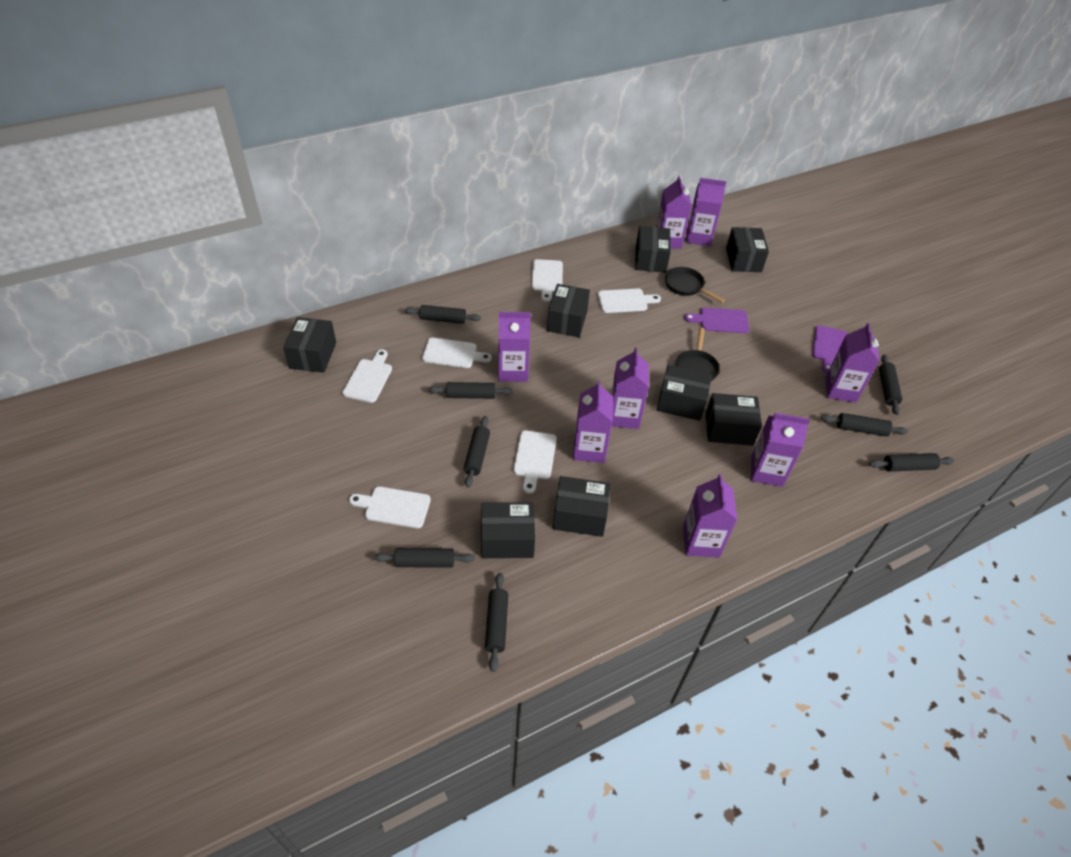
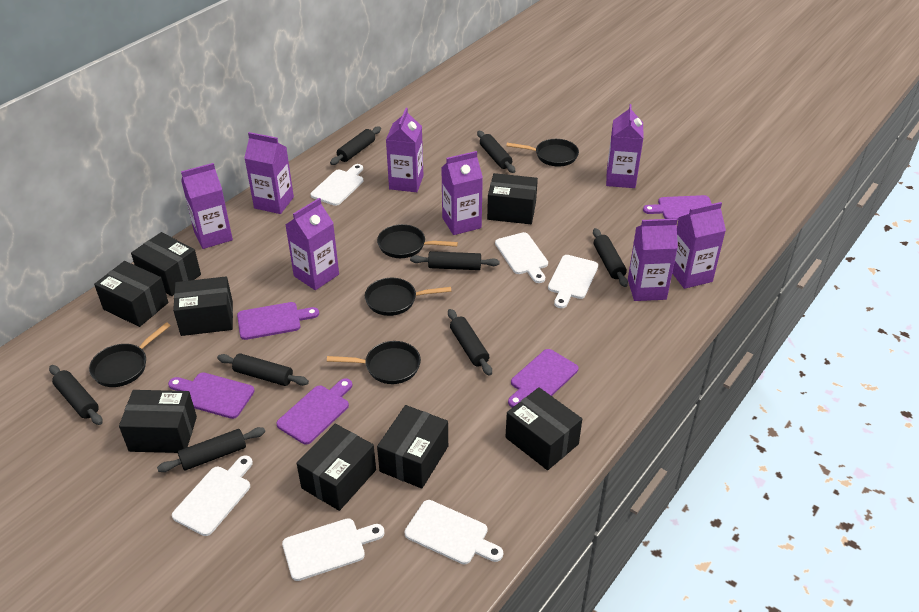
black pan: [665,267,725,303] [675,327,720,381] = 2 -> [89,322,171,387] [327,341,421,384] [365,278,451,316] [377,224,458,258] [507,139,579,167] = 5
purple cutting board: [684,307,749,333] [812,325,848,373] = 2 -> [168,372,255,419] [237,302,319,340] [276,378,352,445] [508,349,578,408] [643,195,712,220] = 5

